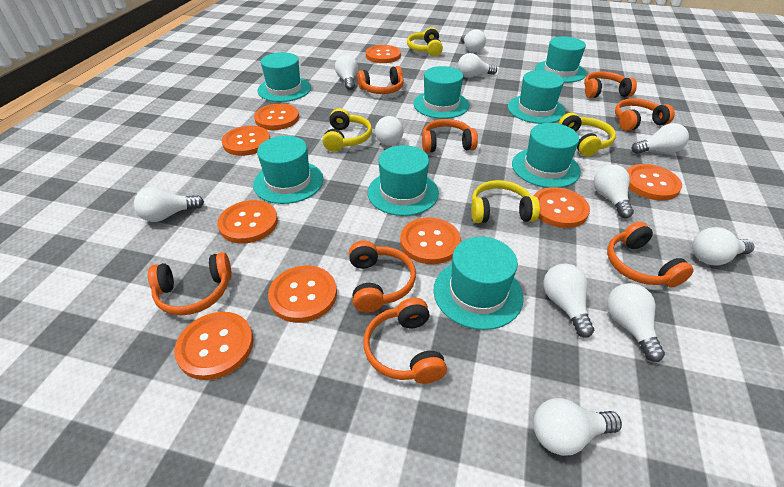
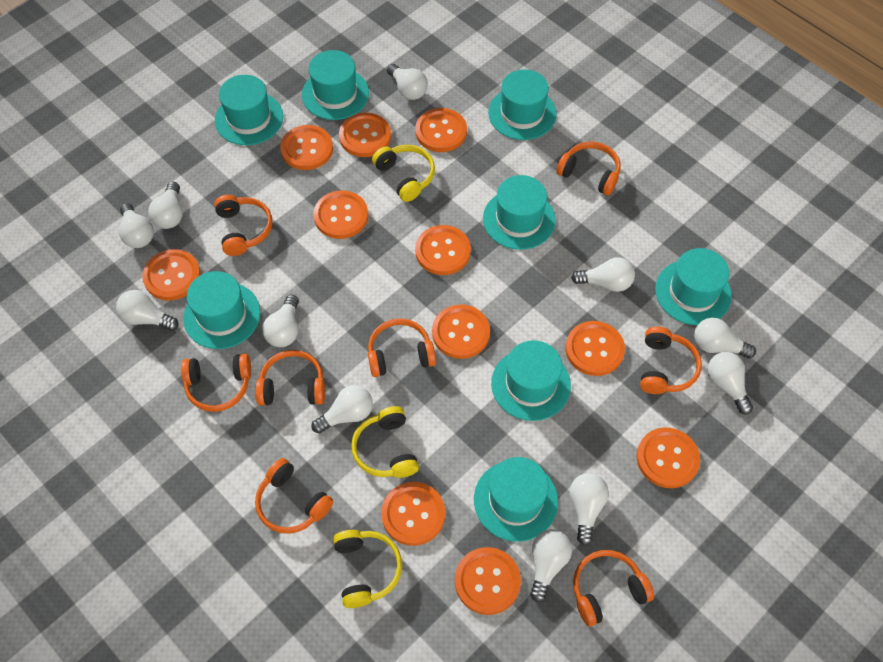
orange button: [174,312,254,380] [217,200,278,244] [222,126,270,156] [254,103,299,130] [268,266,337,323] [366,45,401,63] [400,217,461,264] [534,187,590,228] [627,164,682,200] = 9 -> [142,249,201,301] [280,125,333,170] [313,190,368,239] [339,113,391,157] [381,482,445,546] [415,108,467,152] [415,225,471,275] [432,305,490,359] [455,547,521,615] [565,321,625,376] [637,427,700,488] = 11
yellow headphones: [322,108,372,152] [407,27,443,56] [471,180,540,223] [559,112,616,156] = 4 -> [333,530,402,608] [351,406,419,478] [372,145,435,202] = 3

